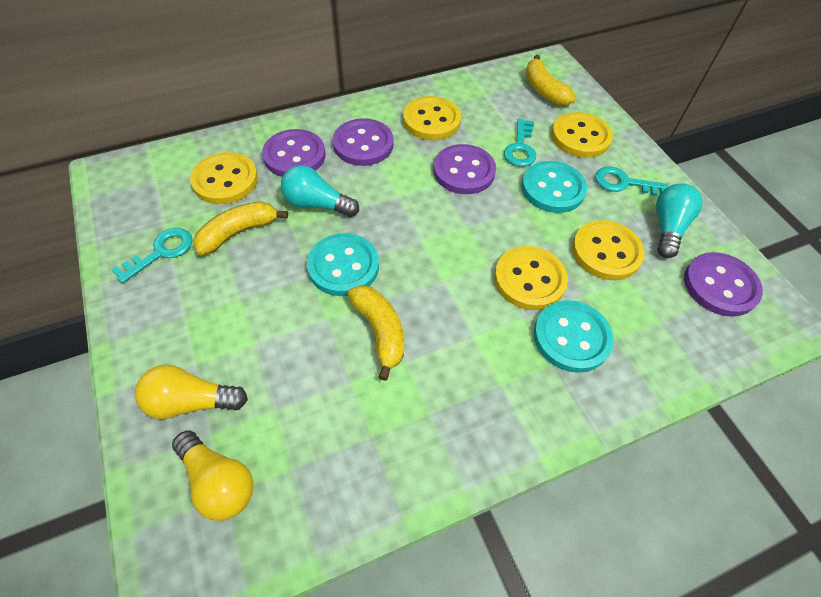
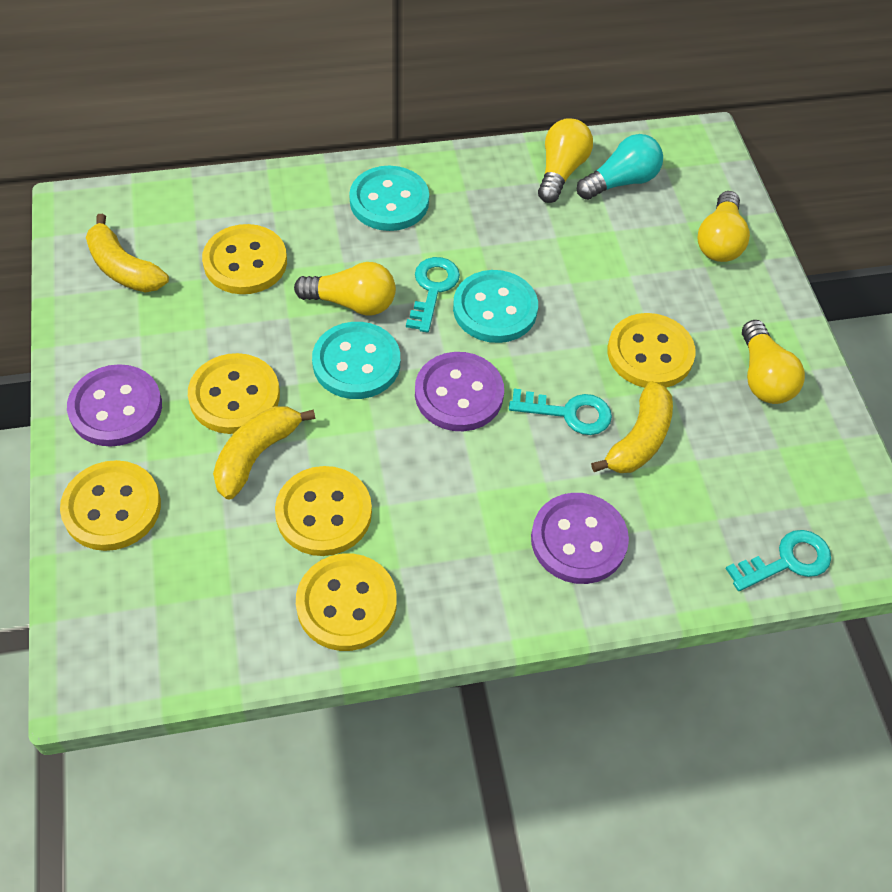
purple button: [262,129,325,177] [333,118,393,166] [433,144,496,194] [684,252,763,317] = 4 -> [67,364,162,447] [415,352,504,431] [531,493,629,584] = 3
turquoise light bulb: [281,165,359,217] [656,183,703,258] = 2 -> [577,134,663,200] = 1
yellow button: [190,152,258,204] [403,96,461,140] [494,246,568,310] [552,112,613,158] [572,220,645,280] = 5 -> [60,460,161,551] [188,353,280,434] [202,224,287,294] [275,466,372,556] [296,553,397,651] [607,313,696,388] = 6
yellow light bulb: [135,365,248,419] [172,431,253,521] = 2 -> [294,262,396,316] [538,118,593,203] [698,191,750,262] [742,320,805,404] = 4

